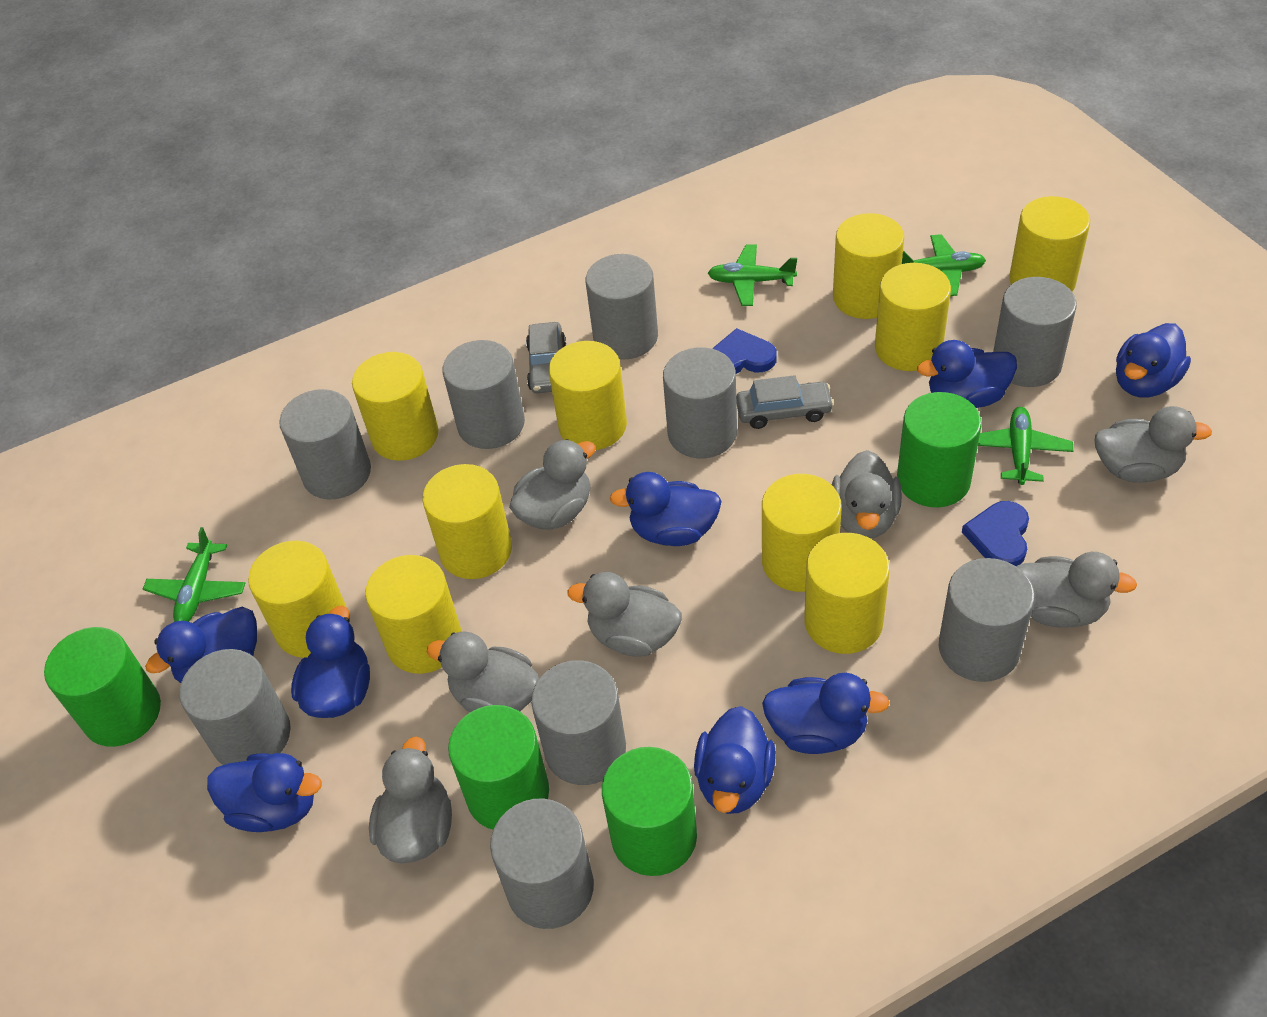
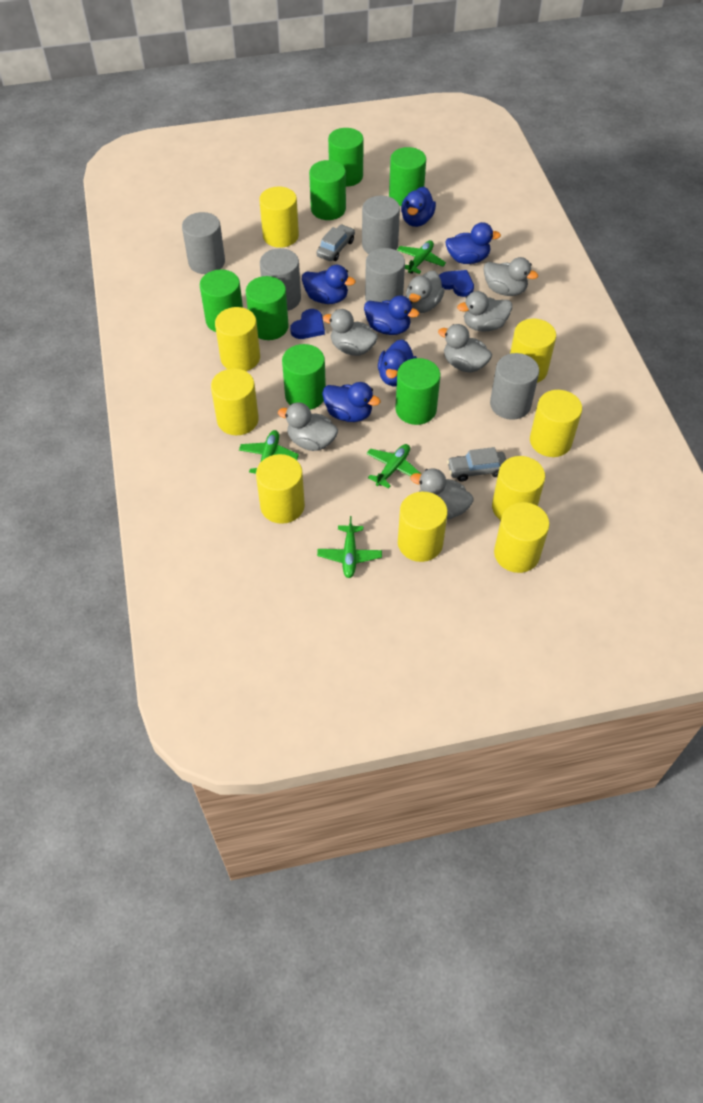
blue duck: [145,607,257,683] [207,753,322,832] [291,605,370,718] [610,472,722,546] [694,706,776,814] [762,673,890,754] [917,340,1017,408] [1116,323,1191,398] = 8 -> [302,265,356,304] [322,382,381,422] [364,295,419,335] [378,339,417,386] [401,187,436,227] [445,222,501,264] = 6
green cylinder: [44,627,161,747] [448,705,549,830] [602,747,697,876] [897,392,982,507] = 4 -> [200,270,243,332] [246,276,289,340] [282,344,326,410] [309,160,346,220] [328,128,364,187] [389,147,426,206] [395,358,441,425] = 7
grey cylinder: [179,649,291,765] [279,389,371,499] [442,340,525,449] [490,799,594,929] [531,660,626,785] [586,254,658,360] [663,347,737,458] [939,558,1035,682] [993,277,1077,387] = 9 -> [182,212,225,274] [260,248,301,311] [362,196,400,254] [365,248,405,302] [490,353,539,420] = 5
yellow cylinder: [248,541,350,658] [352,352,438,461] [365,555,462,674] [422,464,512,579] [549,341,627,450] [762,474,842,592] [804,533,890,654] [833,213,904,319] [875,263,951,371] [1009,196,1090,291] = 10 -> [211,368,259,435] [215,307,260,371] [256,454,305,524] [259,187,299,248] [398,492,448,562] [492,456,545,520] [494,502,550,573] [510,319,556,383] [530,390,582,457] = 9

